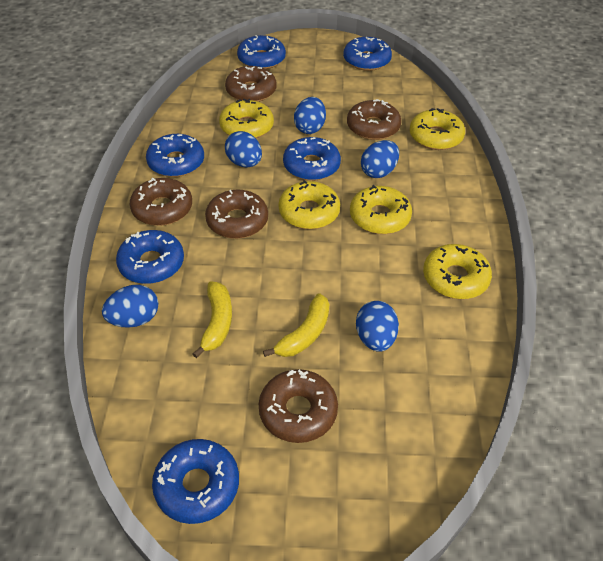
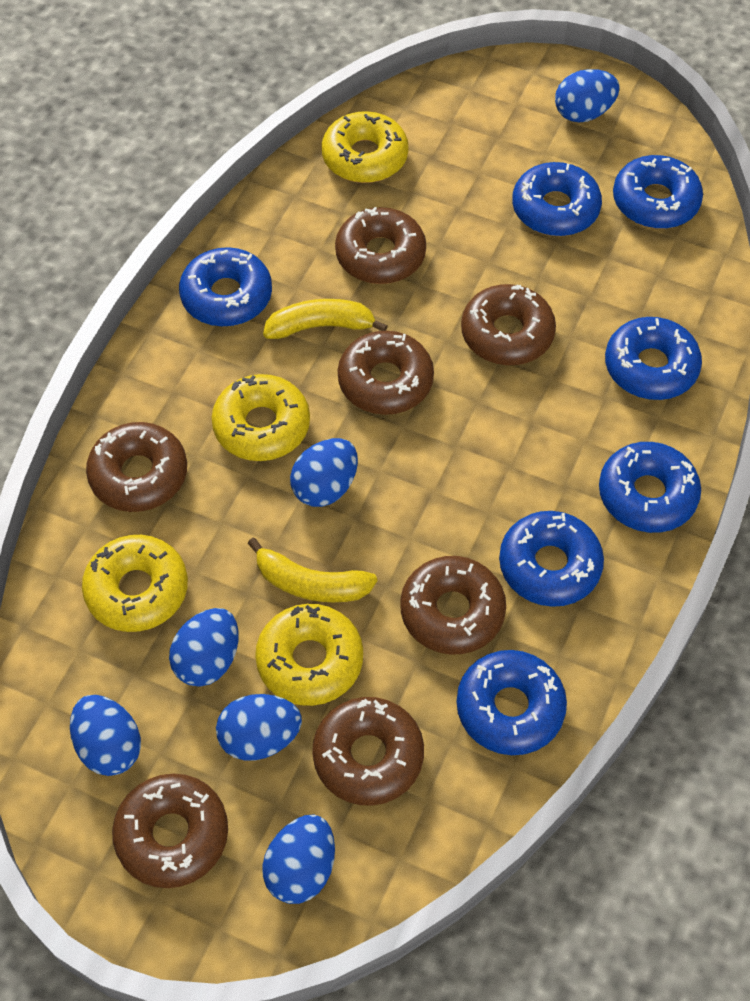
blue donut: [116,230,184,284] [146,134,204,177] [152,439,239,524] [237,35,286,69] [283,137,341,181] [343,37,392,71] = 6 -> [179,247,272,327] [456,650,567,755] [499,511,604,607] [512,162,602,236] [599,442,701,533] [605,317,702,400] [613,155,703,229] = 7
blue egg: [102,285,158,328] [225,131,262,167] [294,97,326,134] [356,301,399,352] [361,140,399,178] = 5 -> [70,695,141,776] [169,608,239,687] [216,694,302,761] [262,815,335,904] [290,438,358,507] [555,69,619,122] = 6
brown donut: [130,178,192,226] [205,189,268,239] [225,66,277,102] [259,369,338,443] [347,99,401,140] = 5 -> [86,422,187,512] [112,774,228,888] [312,697,424,806] [335,207,426,284] [338,330,434,415] [400,556,506,655] [461,284,556,365] = 7
yellow donut: [219,99,274,138] [278,180,340,229] [350,185,412,234] [410,108,465,150] [423,244,492,299] = 5 -> [82,535,188,632] [211,374,310,461] [255,604,363,706] [322,111,409,183] = 4

